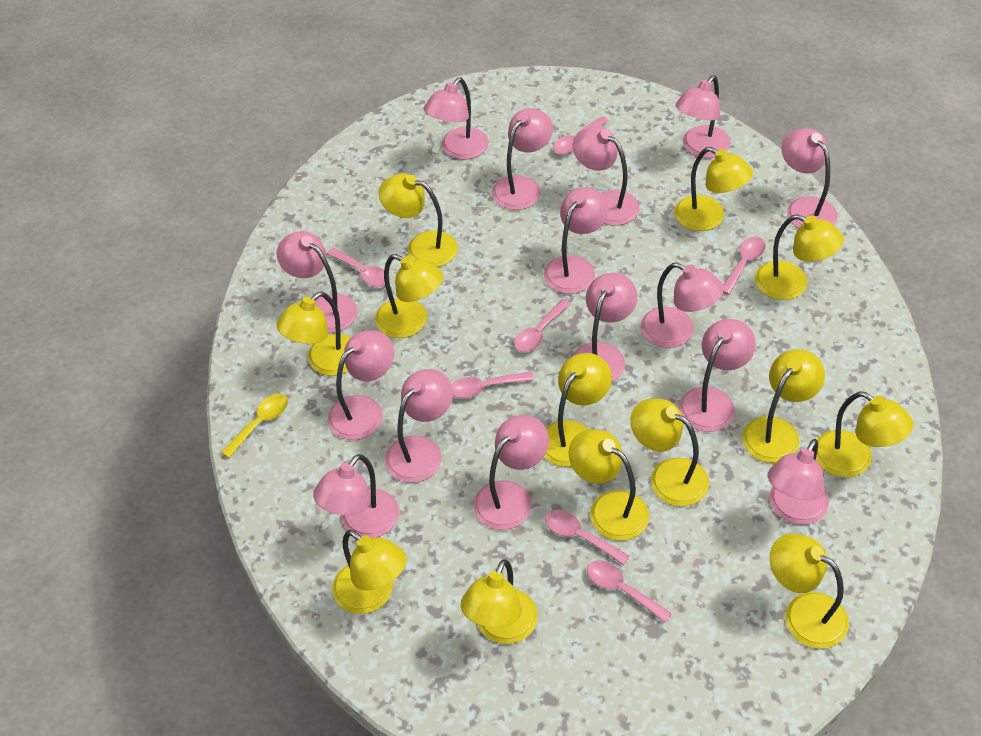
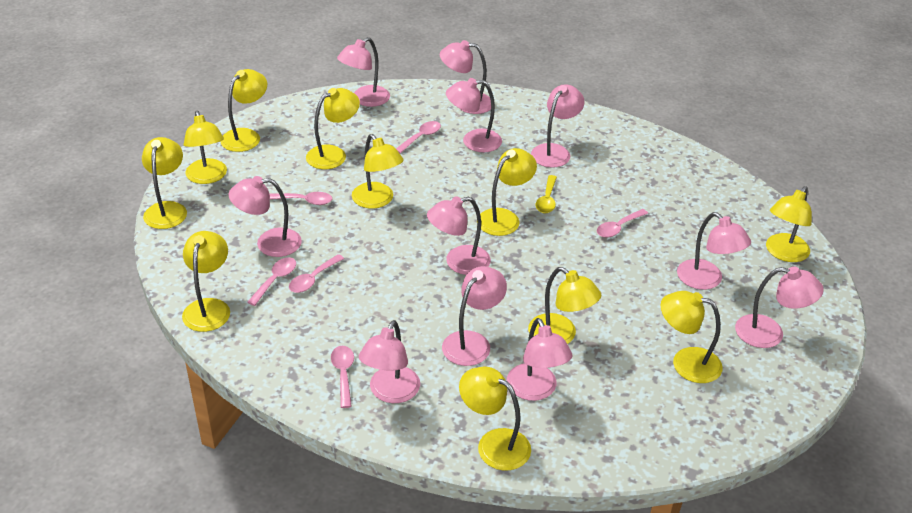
pink lamp: [277,231,358,333] [313,454,399,538] [328,331,394,440] [385,369,453,483] [424,78,488,160] [473,415,549,530] [492,108,553,210] [544,187,609,294] [572,273,637,382] [573,126,639,226] [641,263,724,348] [675,75,731,158] [679,319,756,432] [768,439,829,525] [781,128,837,228] = 15 -> [229,176,302,257] [337,37,390,107] [359,320,420,403] [427,196,491,275] [440,40,491,114] [442,266,507,366] [446,78,502,152] [507,318,572,401] [531,84,585,167] [677,212,751,290] [735,267,824,348] = 11
pink spoon: [327,248,390,287] [452,372,534,398] [514,299,571,352] [545,510,629,565] [553,116,609,155] [587,560,672,623] [723,236,766,295] = 7 -> [247,257,296,306] [269,192,332,205] [289,254,344,293] [331,346,354,408] [396,121,441,153] [597,209,648,238] = 6
yellow lamp: [276,292,351,376] [332,530,407,614] [375,254,443,338] [378,173,458,267] [461,559,538,644] [544,353,612,467] [569,429,649,541] [630,399,709,506] [674,147,753,231] [742,349,825,463] [755,214,844,300] [770,534,849,649] [816,391,913,477] = 13 -> [142,137,187,229] [182,231,230,332] [184,111,227,184] [220,69,267,152] [306,88,360,169] [352,134,404,209] [459,367,531,471] [480,148,537,236] [528,267,601,344] [660,291,723,383] [766,186,812,262] = 11

